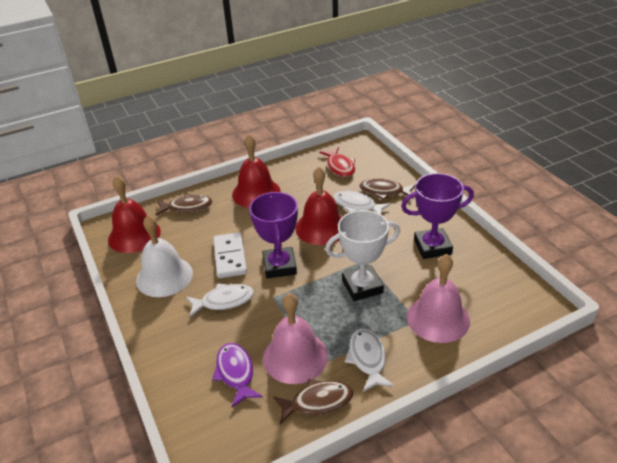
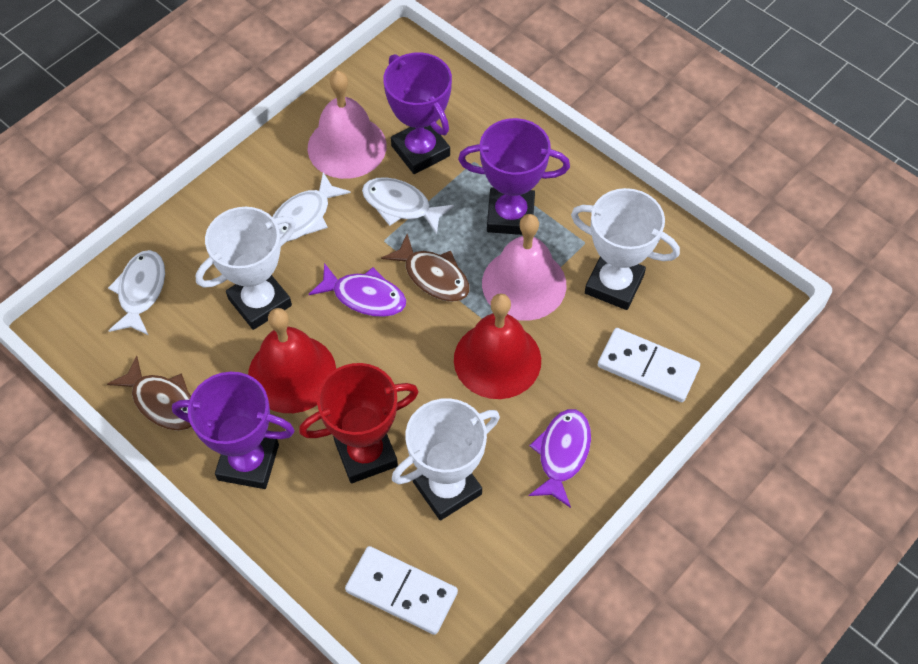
brown fish: [155,193,212,215] [273,379,353,424] [359,178,415,200] = 3 -> [107,356,192,431] [381,234,470,302] = 2
purple fish: [212,343,263,407] = 1 -> [309,263,406,317] [529,409,591,508] = 2
purple trophy: [249,192,298,279] [401,173,474,259] = 2 -> [172,372,295,489] [383,52,452,174] [458,118,570,235] = 3
red bell: [108,175,161,253] [232,134,281,208] [295,167,342,245] = 3 -> [248,308,336,413] [454,293,541,399] = 2
red fish: [319,147,355,177] = 1 -> none = 0
red trophy: none = 0 -> [299,363,418,483] = 1
white bell: [136,215,193,297] = 1 -> none = 0
white domino: [213,232,247,278] = 1 -> [345,546,458,635] [598,328,700,402] = 2
white trophy: [325,210,400,301] = 1 -> [196,207,296,330] [392,398,500,520] [571,188,680,310] = 3

